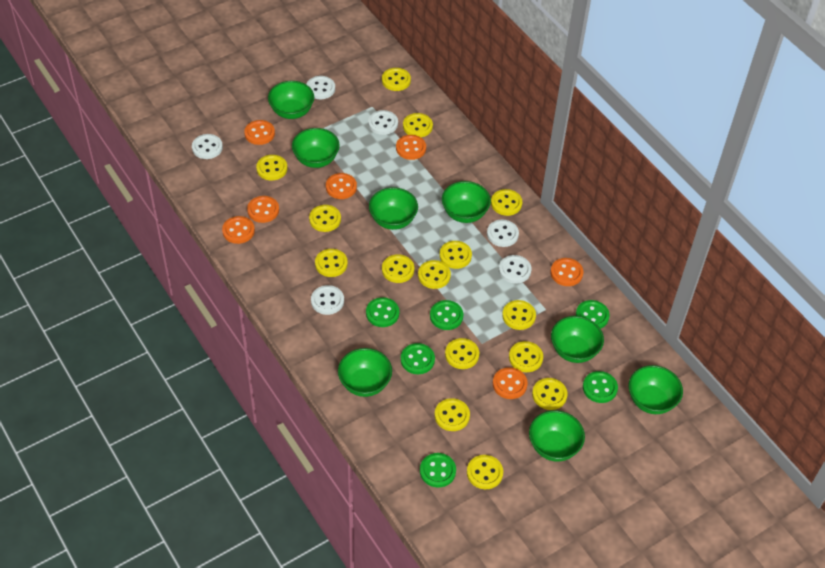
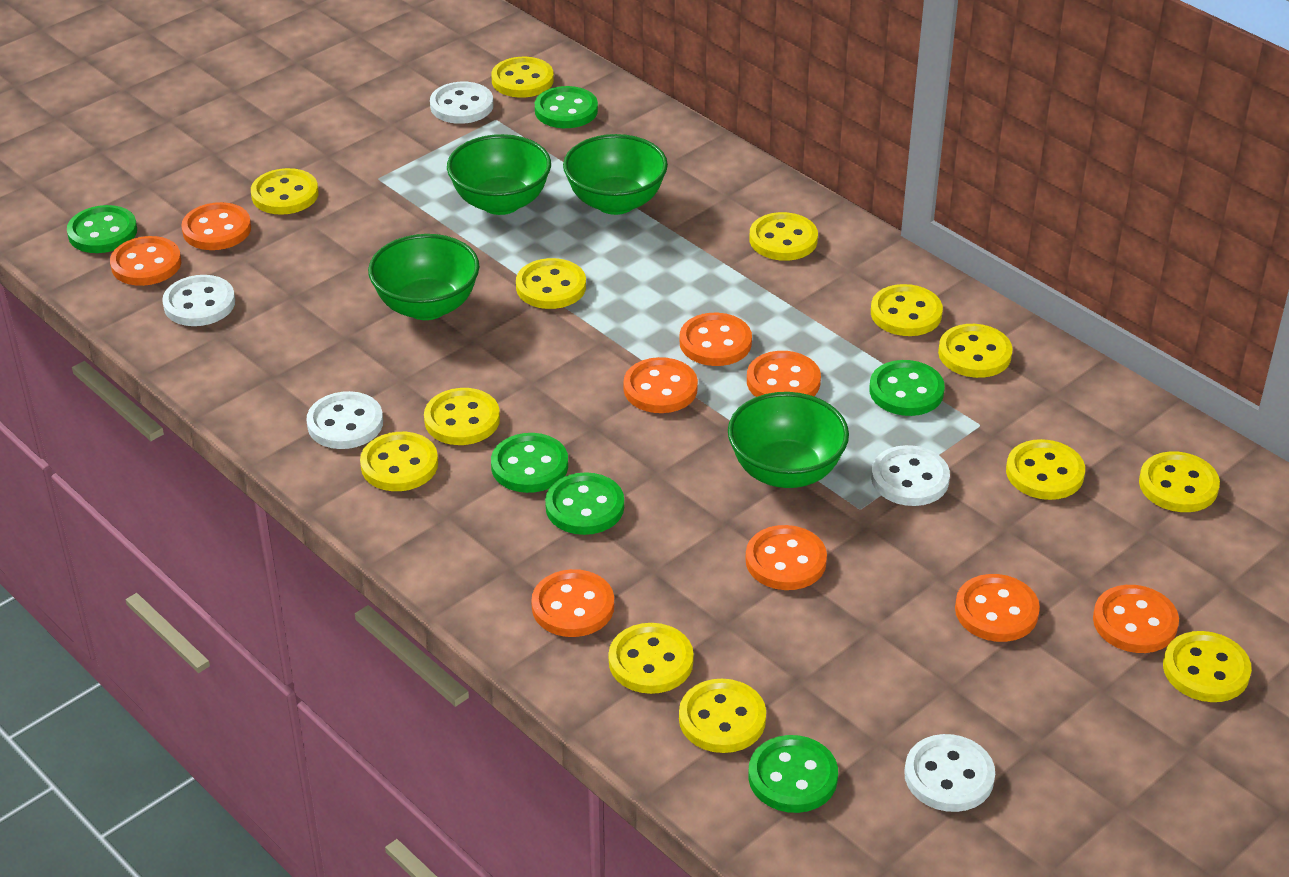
green bowl: [268,81,314,119] [292,128,340,168] [338,348,392,397] [369,187,418,230] [442,181,491,223] [529,410,585,461] [551,316,604,363] [629,365,683,414] = 8 -> [368,234,480,320] [447,134,551,215] [563,134,668,215] [728,392,849,488] = 4
orange button: [222,216,255,244] [244,120,275,145] [247,196,279,223] [326,173,357,199] [396,135,426,160] [493,367,528,399] [551,258,583,286] = 7 -> [110,236,181,286] [181,202,251,250] [531,569,614,637] [624,357,698,413] [680,313,752,366] [745,525,827,590] [747,351,821,397] [955,574,1040,642] [1093,585,1179,653] = 9
white button: [192,134,223,159] [306,76,335,99] [311,285,344,315] [368,110,398,135] [487,219,519,247] [499,255,532,283] = 6 -> [162,275,235,326] [306,391,383,449] [430,82,493,124] [871,445,950,506] [904,734,995,812] = 5
yellow button: [256,155,287,180] [309,205,341,232] [315,249,348,277] [382,68,411,91] [382,254,414,283] [403,113,433,137] [418,260,451,289] [435,398,470,431] [440,241,472,269] [445,338,479,369] [467,455,503,489] [491,189,522,216] [502,300,536,330] [509,341,543,372] [532,378,568,410] = 15 -> [251,168,318,215] [360,432,438,491] [424,388,500,445] [492,57,554,98] [516,258,586,309] [609,623,694,694] [679,679,766,753] [749,212,818,261] [871,284,943,336] [938,324,1013,378] [1006,439,1085,500] [1139,452,1220,512] [1163,631,1252,702] = 13

